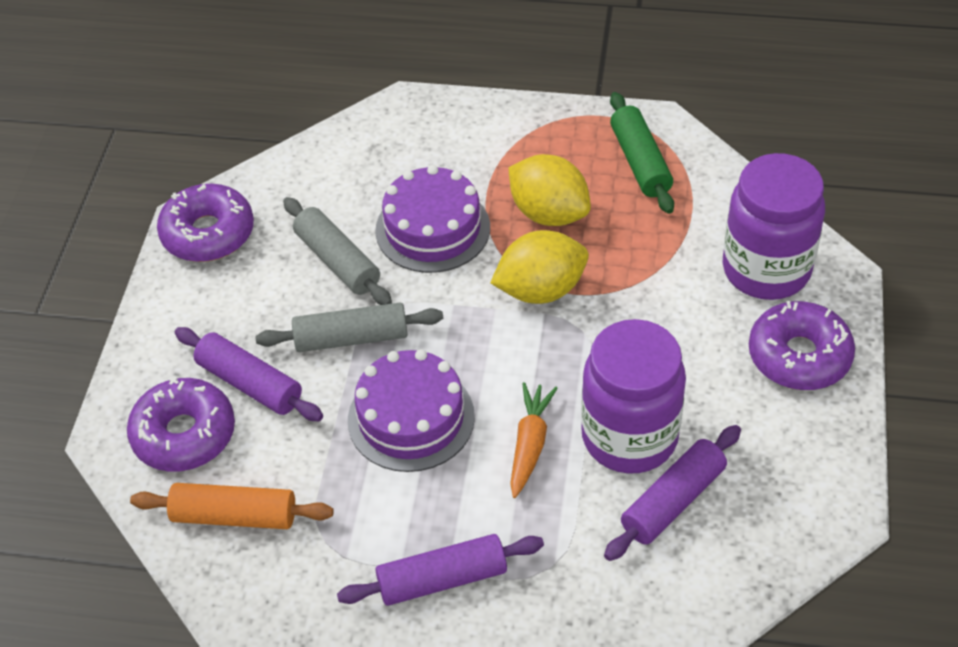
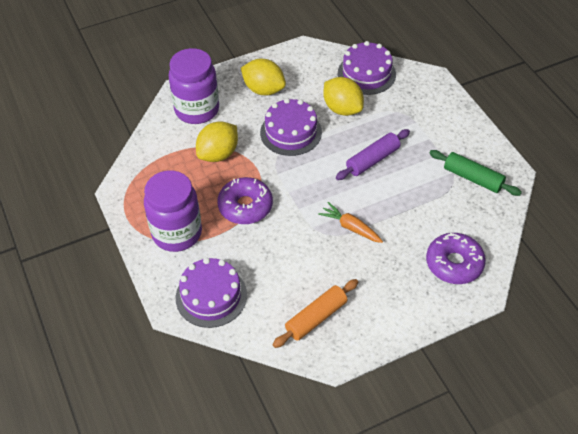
grey rolling pin: [255,303,443,352] [283,197,392,305] = 2 -> none = 0
purple cake: [348,349,475,472] [375,165,490,273] = 2 -> [176,258,247,328] [260,98,322,156] [338,41,396,95] = 3
purple donut: [127,377,235,472] [157,184,254,262] [749,301,855,390] = 3 -> [217,177,273,224] [426,233,486,284] = 2
purple rolling pin: [175,327,323,421] [337,534,544,606] [604,425,741,561] = 3 -> [336,129,410,180] = 1
yellow lemon: [490,230,589,304] [508,154,591,226] = 2 -> [196,121,238,162] [241,59,286,95] [323,77,364,116] = 3

